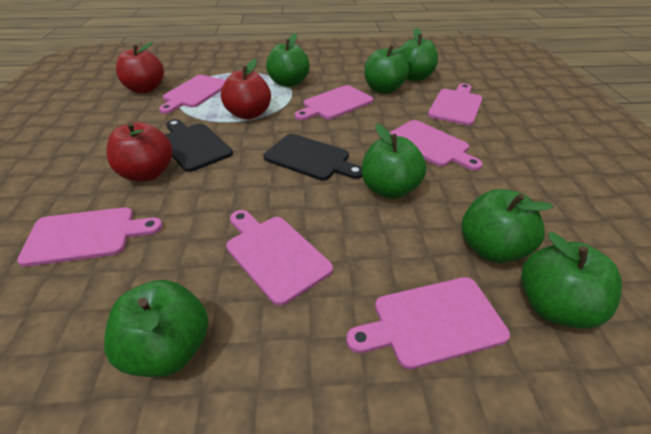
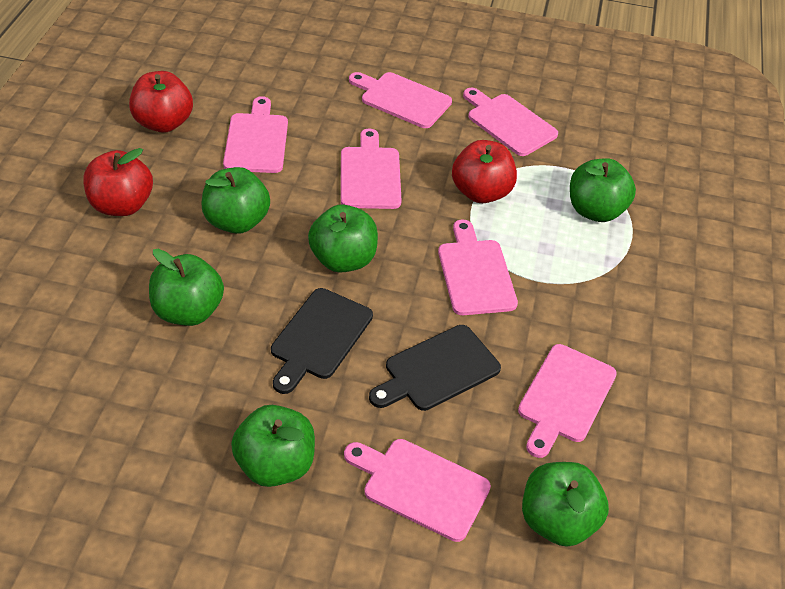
green apple: [104,280,209,377] [266,33,310,87] [361,124,427,199] [364,45,409,94] [400,28,438,81] [462,189,554,263] [521,232,622,329] = 7 -> [149,249,224,326] [202,167,270,234] [231,405,315,487] [308,205,378,273] [522,462,609,547] [570,158,636,222] = 6

